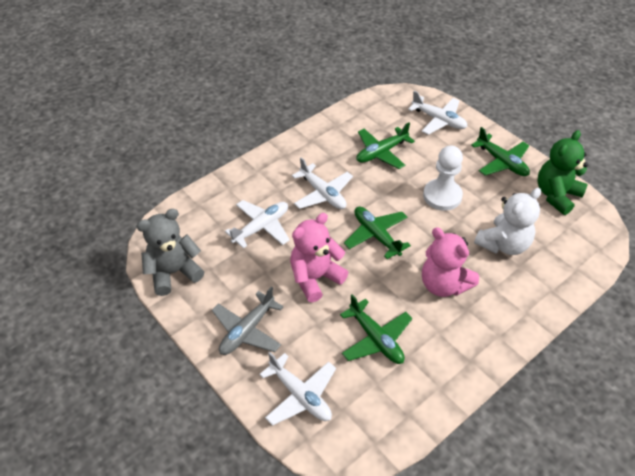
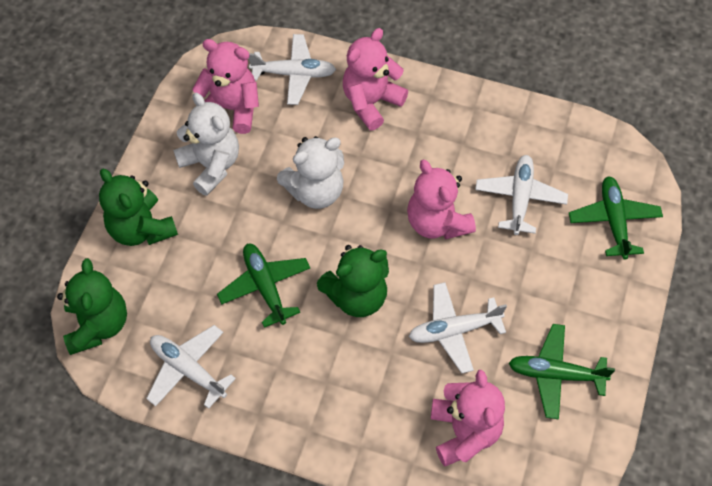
green plane: [340,294,413,364] [344,207,411,259] [356,122,415,169] [471,127,530,176] = 4 -> [217,244,310,328] [509,324,615,420] [569,176,663,260] = 3
green teddy bear: [537,130,588,215] = 1 -> [57,258,127,355] [99,169,178,246] [317,245,389,317] = 3
grey plane: [212,286,284,355] = 1 -> none = 0
grey teddy bear: [137,209,204,296] = 1 -> none = 0
pink teddy bear: [290,213,349,302] [422,227,479,297] = 2 -> [192,39,259,134] [343,28,408,130] [407,160,476,239] [431,370,505,466] = 4
white pawn: [423,145,463,211] = 1 -> none = 0
white teddy bear: [474,188,541,255] = 1 -> [173,93,239,196] [277,136,344,209] = 2

